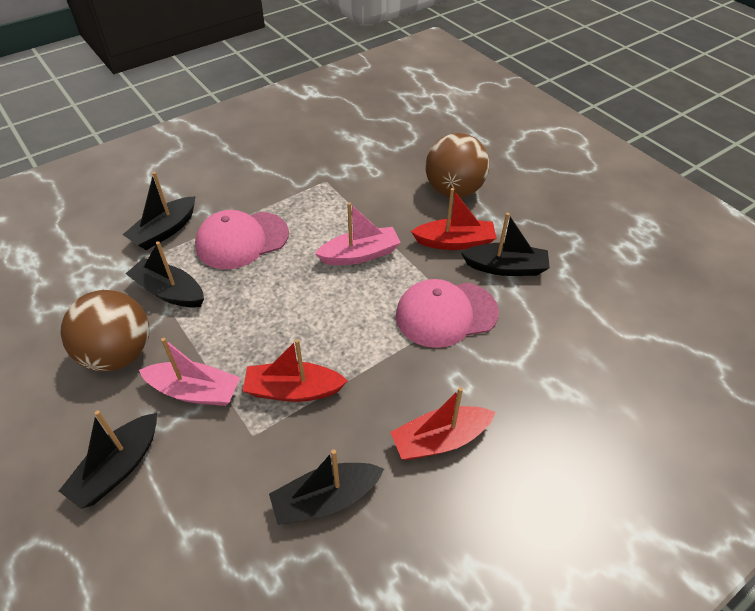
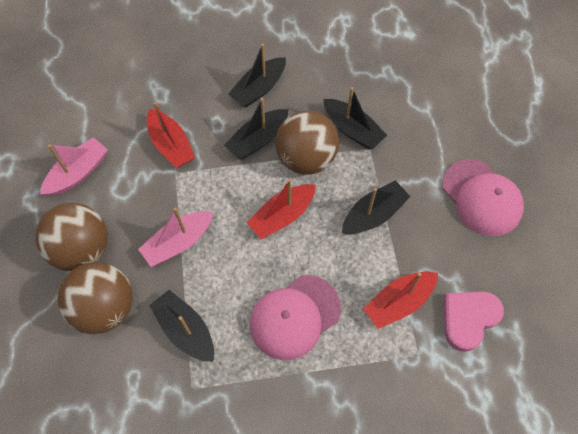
brown ball: [61,290,149,372] [425,133,489,198] = 2 -> [35,203,108,271] [58,262,133,334] [276,111,339,175] = 3
pink heart: none = 0 -> [444,291,504,352] = 1

